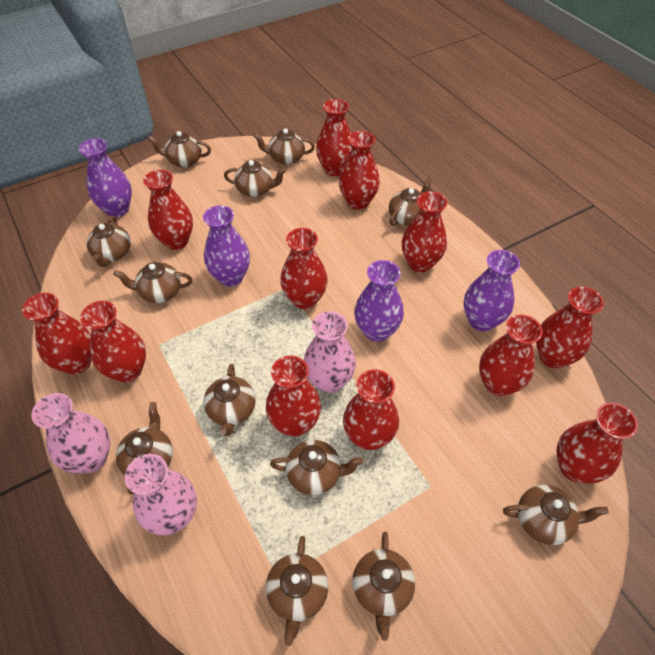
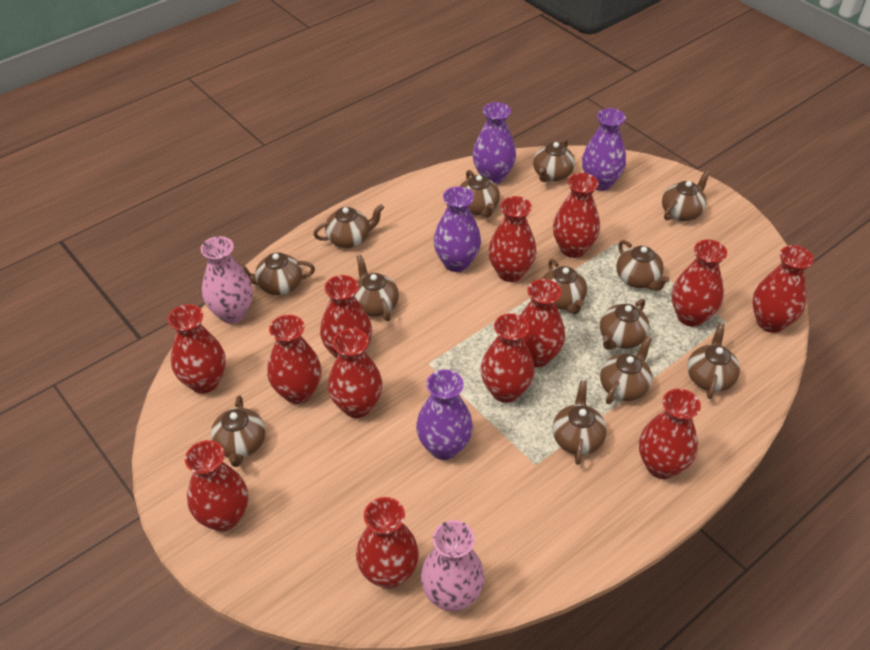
brown teapot: [86,216,131,267] [114,262,192,303] [116,402,173,495] [148,131,211,168] [204,364,256,436] [224,160,286,197] [253,128,315,165] [266,536,328,646] [270,440,363,495] [353,532,415,641] [389,177,433,226] [503,485,609,545] = 12 -> [211,395,266,467] [239,252,315,295] [313,204,384,248] [355,255,399,321] [459,170,500,218] [533,139,575,182] [542,259,587,314] [552,380,607,465] [600,299,650,350] [600,336,652,404] [616,240,670,291] [662,170,711,221] [687,323,740,399] = 13
pink vase: [32,393,110,474] [125,454,197,535] [304,311,356,393] = 3 -> [201,236,253,323] [421,520,485,612] = 2
red vase: [22,293,92,375] [80,301,146,382] [143,170,193,250] [266,355,321,436] [280,228,328,309] [316,99,352,176] [339,131,380,210] [343,369,399,450] [402,192,447,272] [479,315,543,396] [536,287,604,368] [556,402,638,483] = 12 -> [168,304,226,393] [185,440,248,532] [267,315,321,404] [320,275,372,358] [328,328,382,418] [356,497,419,589] [481,313,534,403] [488,196,537,282] [520,279,565,367] [553,173,600,258] [639,389,701,479] [672,239,727,327] [752,245,814,333] = 13

